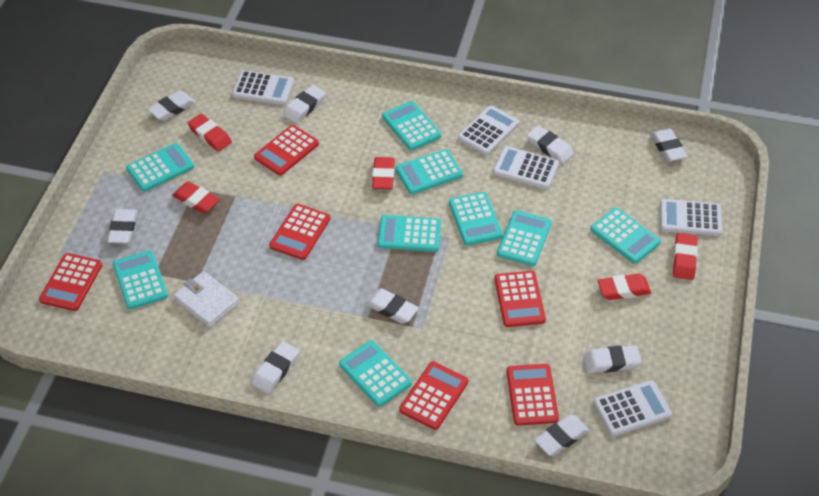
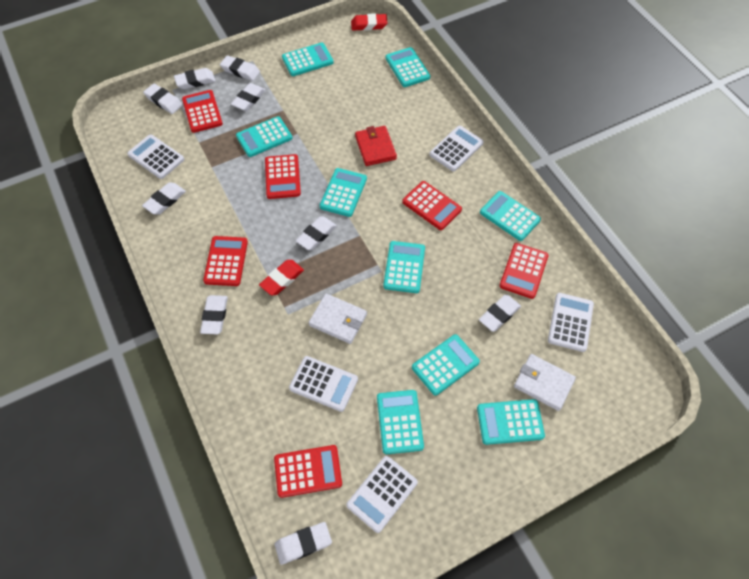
red eraser: [172,181,220,213] [188,114,232,152] [372,157,395,189] [598,273,651,300] [673,233,698,280] = 5 -> [259,260,304,295] [351,13,388,31] = 2
red wallet: none = 0 -> [355,126,397,166] = 1
white wallet: [173,271,239,327] = 1 -> [309,293,367,344] [514,354,576,411] = 2

